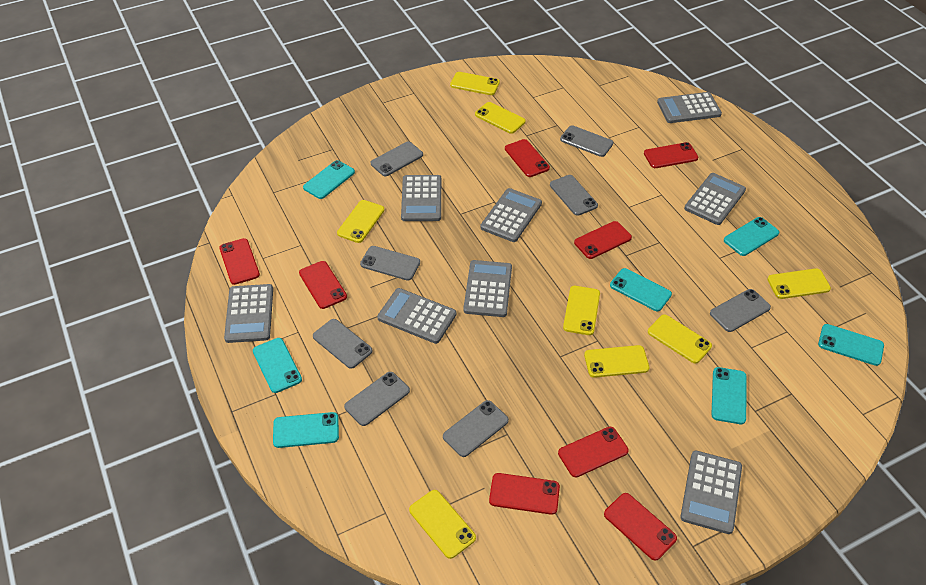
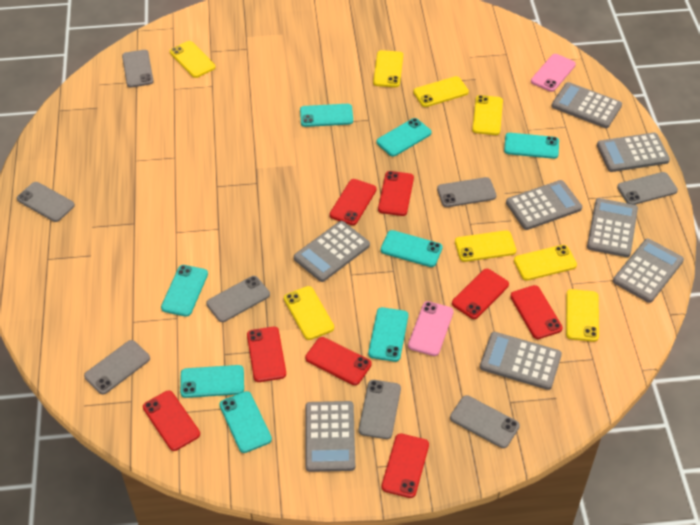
pink phone: none = 0 -> [408,301,454,356] [531,54,576,92] = 2
turquoise phone: [253,338,302,393] [273,412,339,448] [303,160,355,199] [610,268,672,311] [711,367,747,424] [724,217,779,256] [818,324,884,366] = 7 -> [161,265,208,317] [180,365,244,398] [220,391,272,453] [300,104,353,127] [368,307,408,362] [376,118,432,157] [381,230,443,267] [504,133,559,159] = 8

